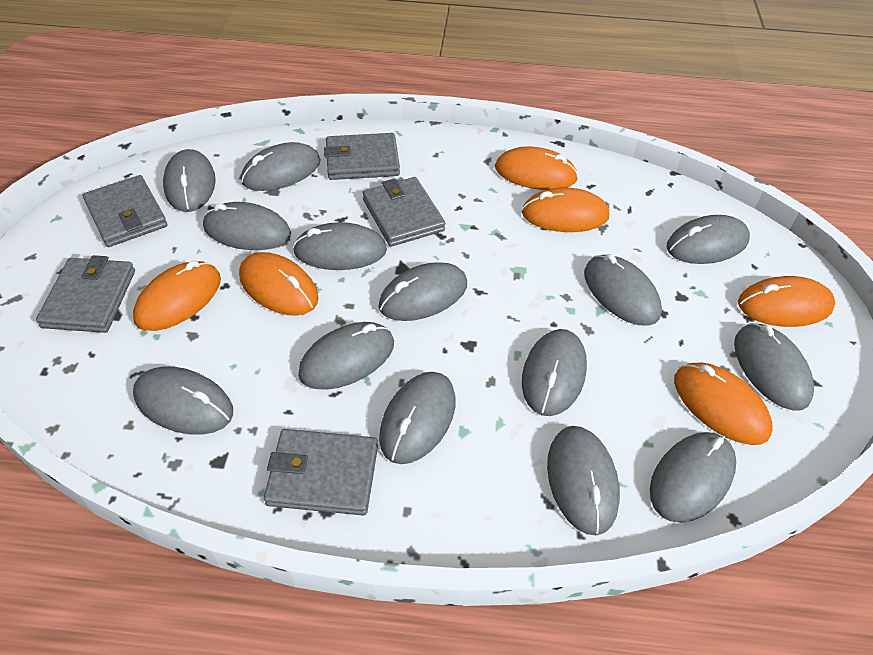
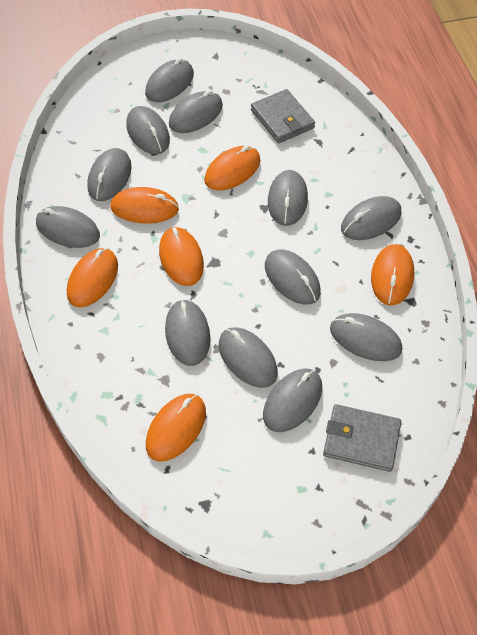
grey mouse: [133,367,233,435] [163,149,216,212] [203,202,291,250] [241,142,321,191] [293,222,387,270] [298,322,394,390] [378,262,467,321] [379,372,455,464] [522,329,587,416] [547,426,620,535] [584,254,662,326] [650,432,736,523] [666,215,750,264] [734,323,814,411] = 14 -> [36,206,100,248] [87,148,132,201] [126,106,170,154] [145,58,194,102] [165,299,210,366] [169,90,223,133] [219,327,278,388] [263,369,322,432] [265,249,321,305] [268,170,308,226] [330,313,402,361] [341,196,402,240] = 12
grey wallet: [36,255,135,333] [83,175,167,247] [264,429,378,516] [324,133,400,180] [362,177,445,247] = 5 -> [251,89,315,143] [323,404,401,472] = 2

